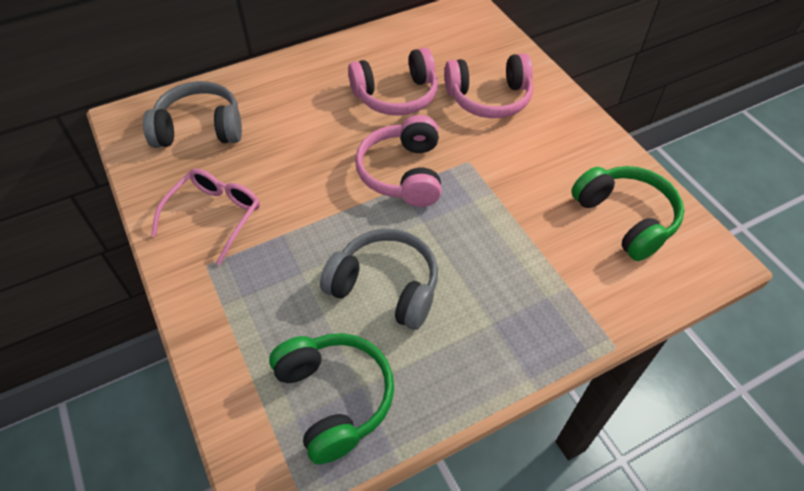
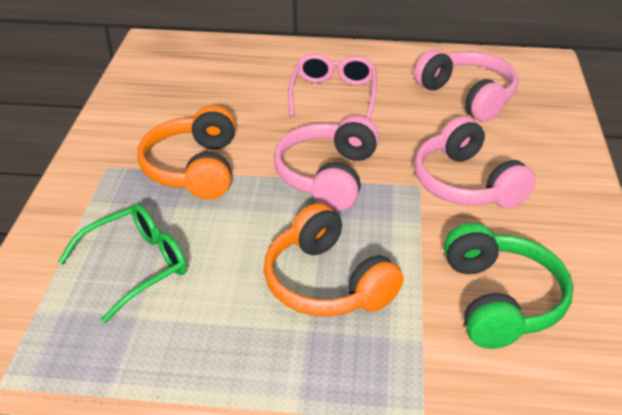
green glasses: none = 0 -> [58,204,187,323] = 1
green headphones: [269,333,394,464] [571,166,684,261] = 2 -> [444,223,573,349] = 1
grey headphones: [143,81,242,148] [320,229,438,330] = 2 -> none = 0
orange headphones: none = 0 -> [137,105,235,199] [264,203,404,316] = 2

